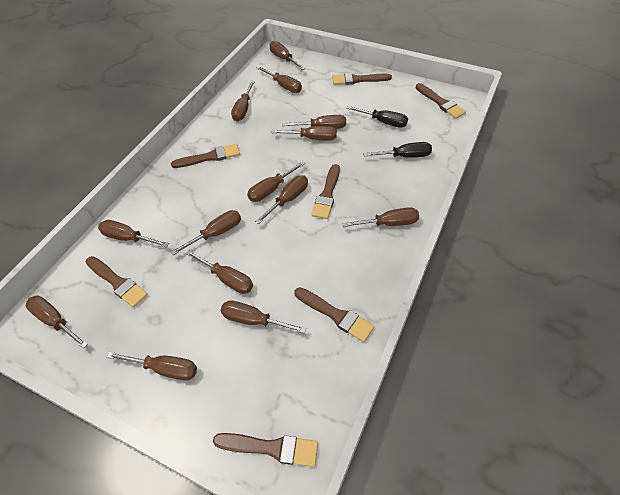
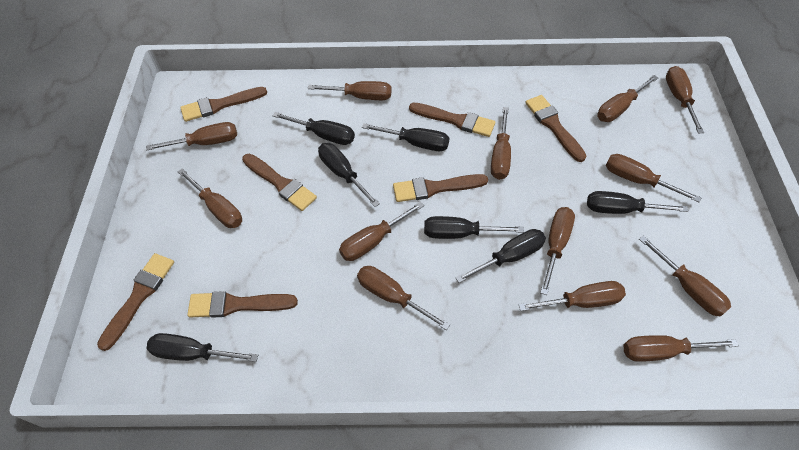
black screwdriver: [346,106,408,128] [363,142,432,158] = 2 -> [147,333,258,362] [273,112,355,145] [318,143,380,207] [362,123,449,151] [424,216,524,239] [455,229,546,283] [587,191,688,214] = 7
brown screwdriver: [26,296,88,349] [98,220,169,247] [107,352,197,380] [171,210,241,255] [185,250,253,294] [221,301,306,333] [231,81,255,121] [247,161,306,202] [255,175,308,224] [257,66,302,93] [269,41,305,70] [271,126,337,140] [282,115,346,129] [342,207,419,227] = 14 -> [146,122,237,150] [178,168,242,228] [308,81,392,100] [339,201,424,261] [357,266,450,330] [491,107,511,180] [519,281,626,311] [540,207,575,295] [597,75,658,122] [606,154,701,202] [623,335,739,362] [639,235,731,317] [666,66,704,133] = 13

